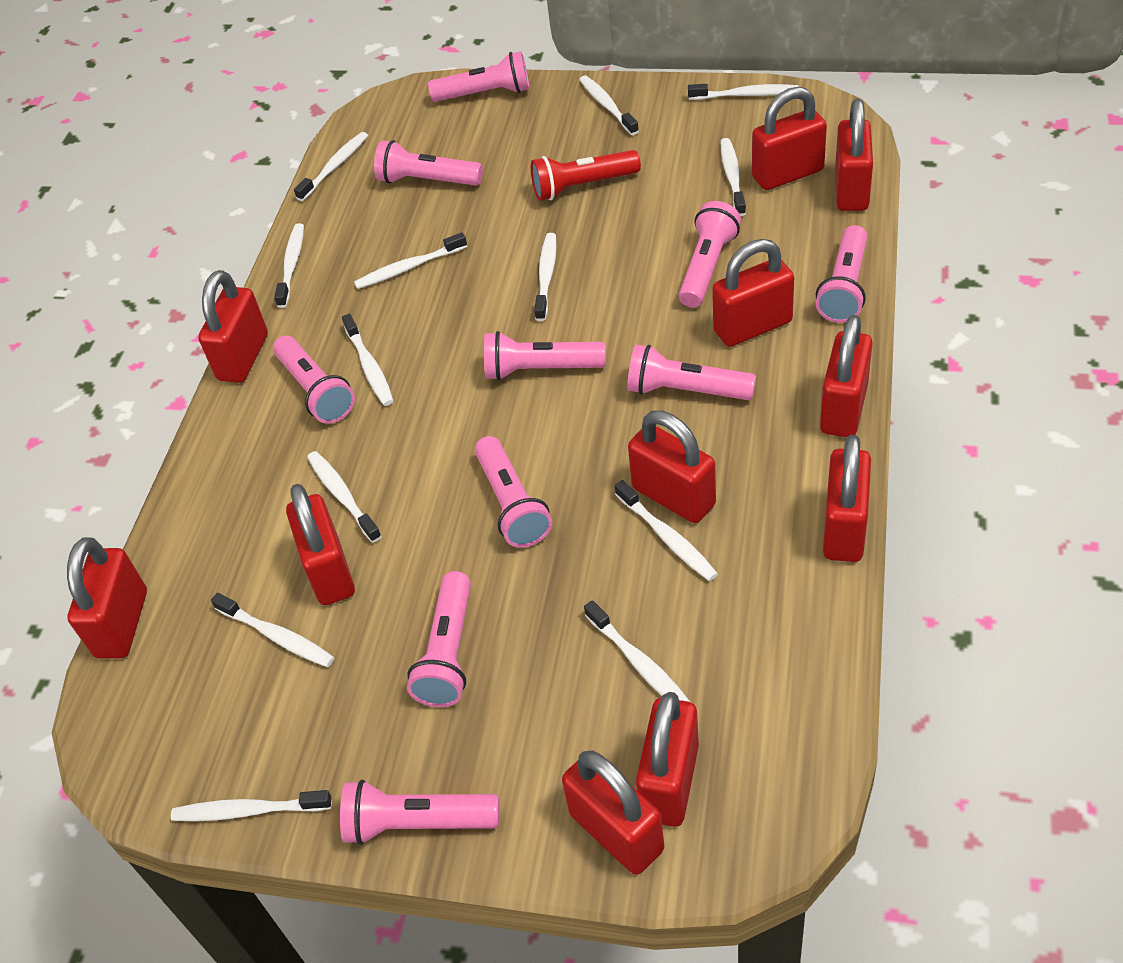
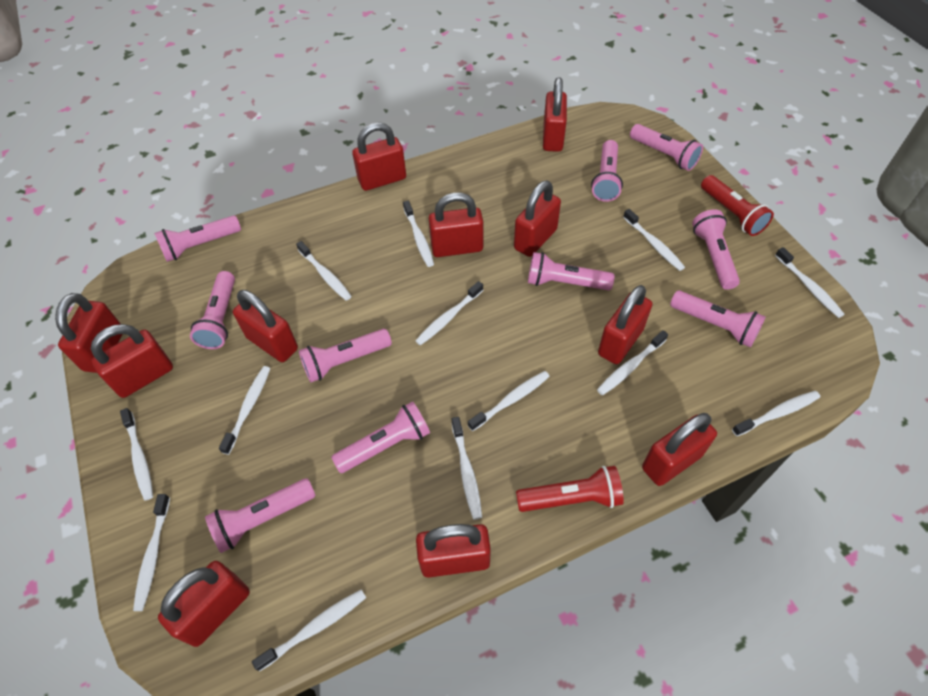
red flashlight: [531,150,641,201] = 1 -> [516,466,624,512] [701,175,774,236] = 2

